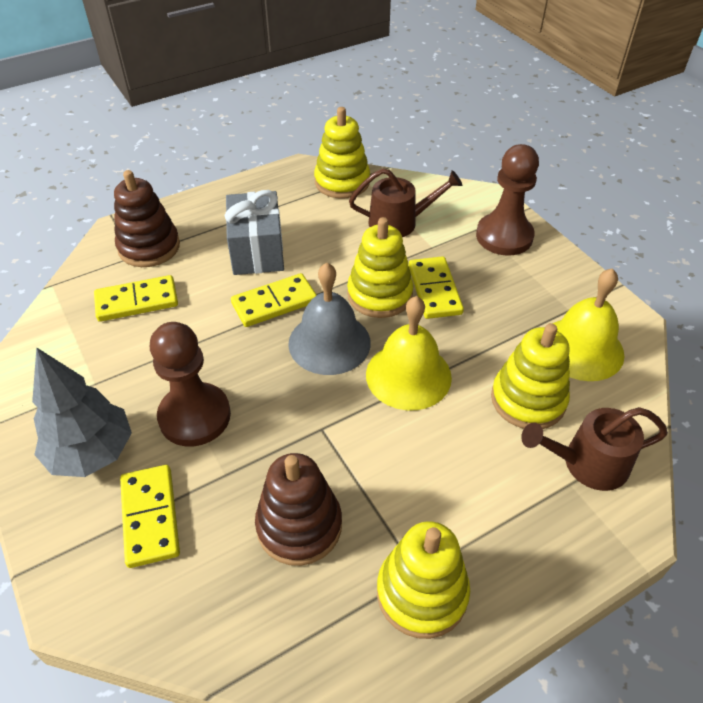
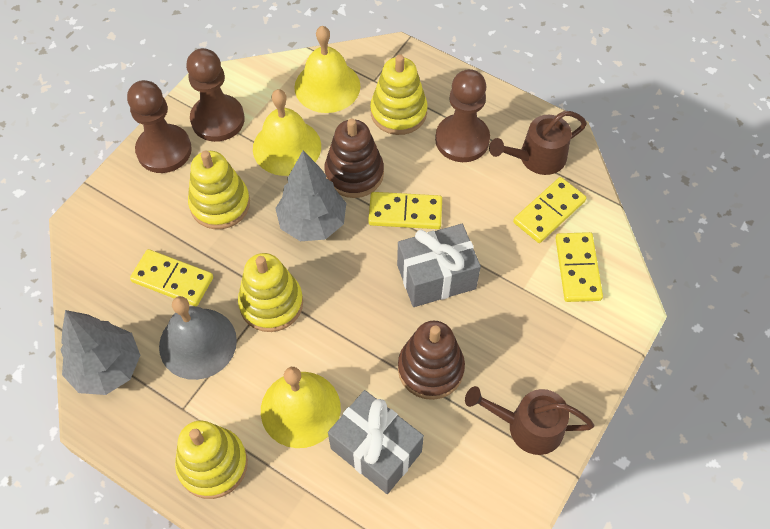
brown pawn: [150,322,231,447] [476,144,539,256] = 2 -> [127,80,192,173] [186,48,245,142] [435,69,490,162] = 3
grey gift: [225,190,284,275] = 1 -> [328,390,424,494] [397,224,481,307] = 2
grey tree: [32,347,132,477] = 1 -> [61,310,140,395] [275,151,346,241] = 2
yellow bell: [366,296,452,410] [552,268,624,381] = 2 -> [253,89,321,176] [261,367,341,448] [294,26,361,113] = 3

